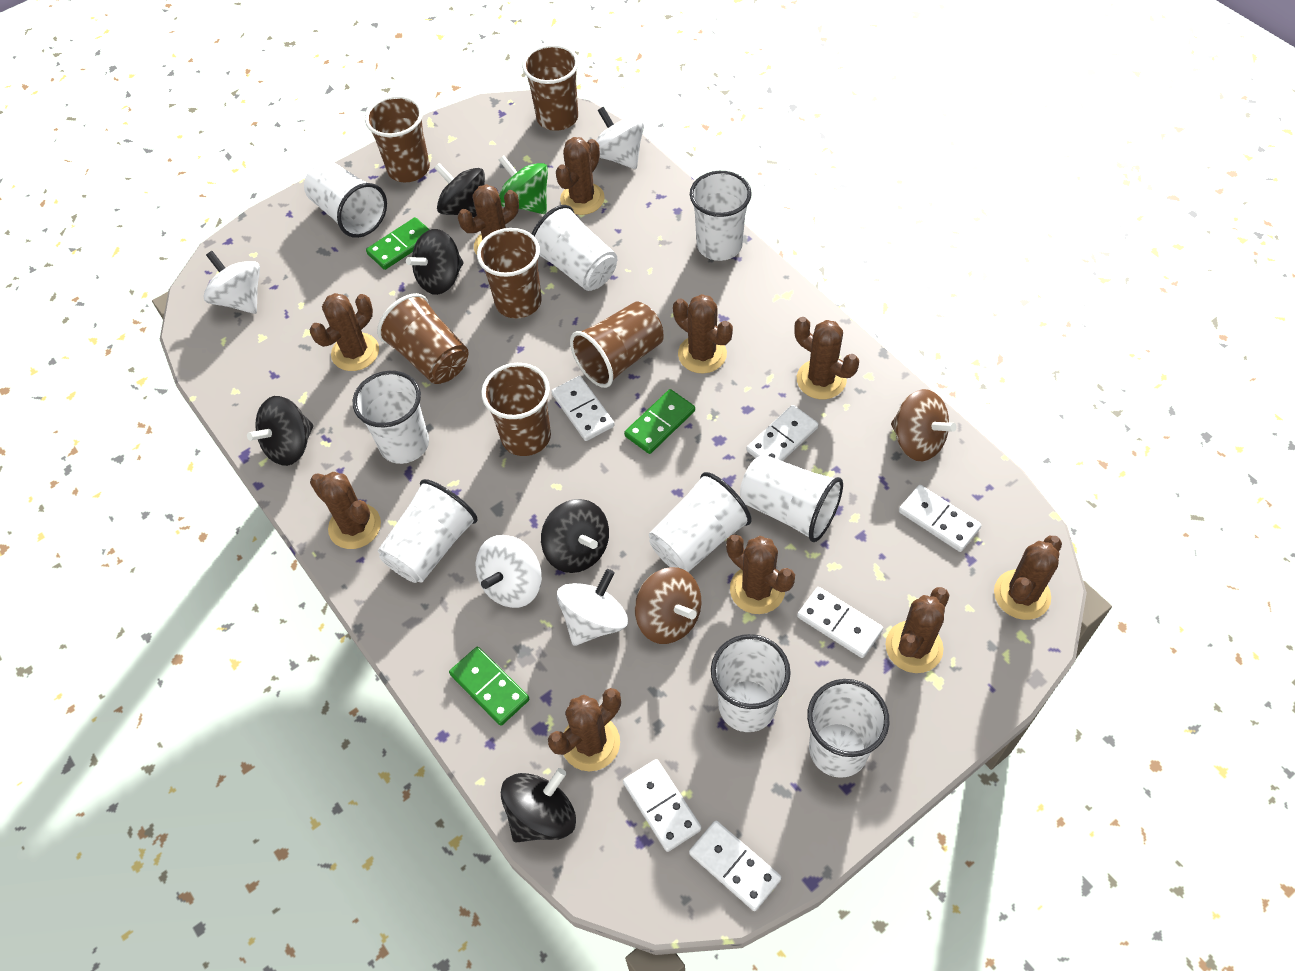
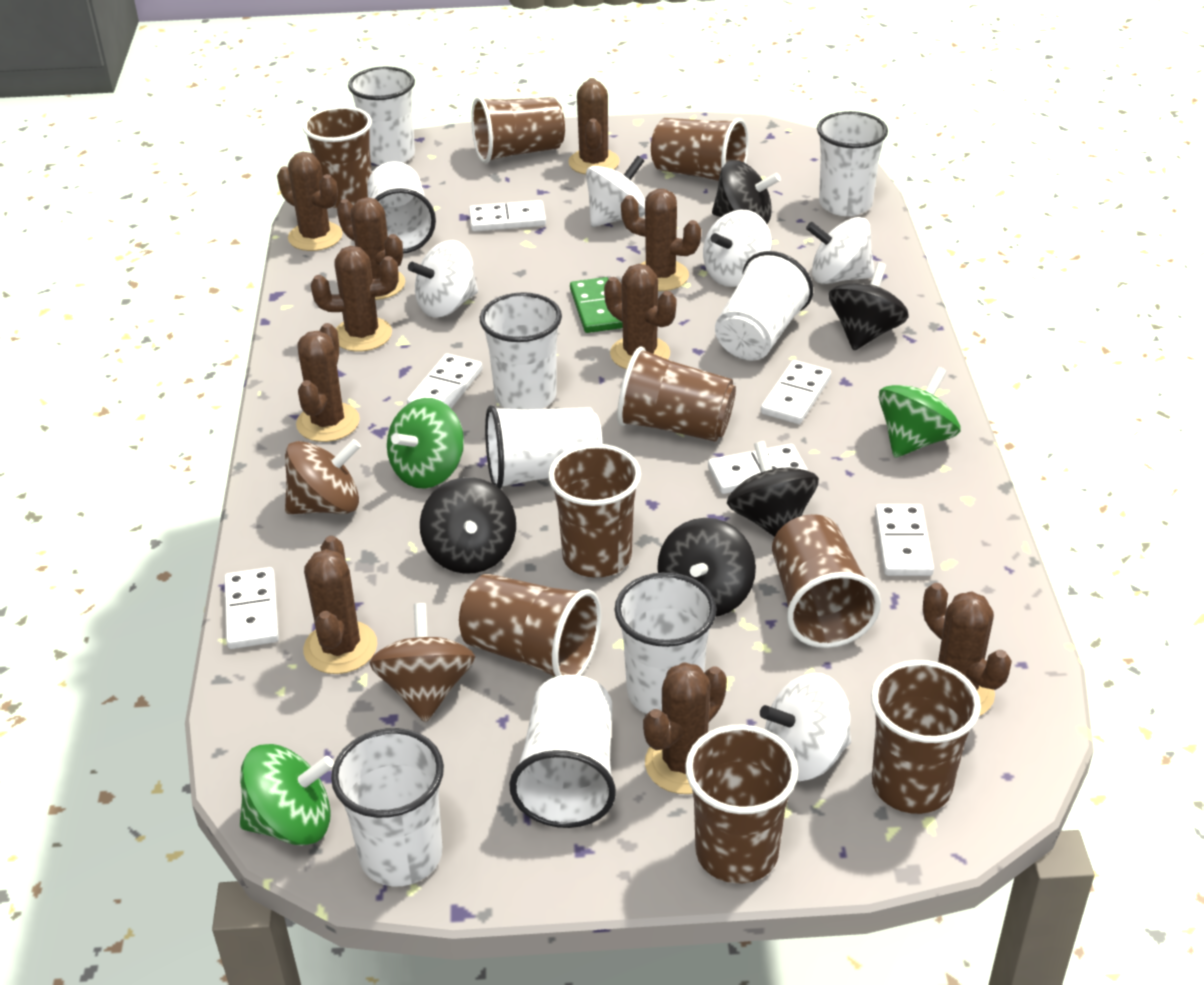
brown cup: [365,96,430,182] [377,293,469,384] [477,228,542,319] [481,363,551,456] [522,44,579,131] [570,302,664,388] = 6 -> [302,106,372,208] [459,574,601,677] [471,97,565,163] [548,444,641,578] [617,346,736,442] [651,118,749,181] [685,724,798,884] [772,514,881,648] [871,660,981,814] = 9
green domino: [366,217,430,270] [449,647,529,726] [624,389,695,454] = 3 -> [570,277,623,333] = 1
green spinning top: [499,155,548,214] = 1 -> [240,744,334,846] [387,398,464,489] [878,367,960,458] = 3
white spinning top: [203,251,260,314] [476,535,542,608] [557,569,628,646] [596,107,644,169] = 4 -> [408,240,478,318] [586,156,645,227] [703,209,772,287] [760,673,851,781] [806,217,874,284] = 5

